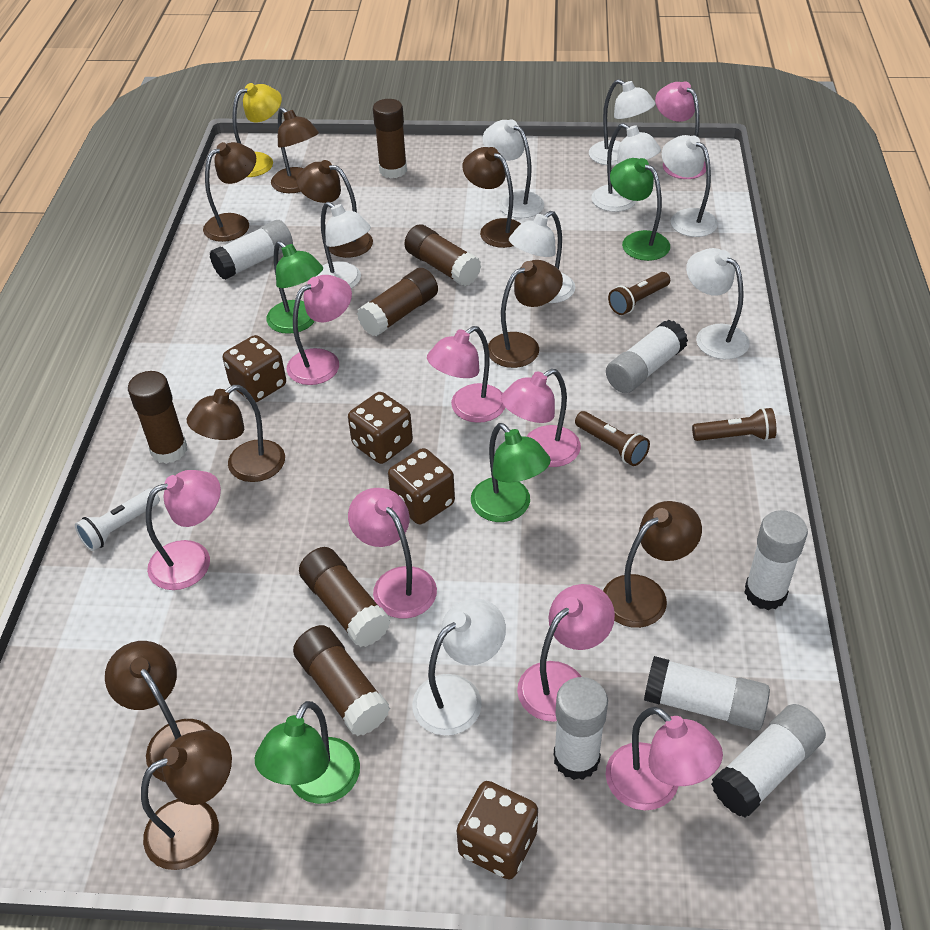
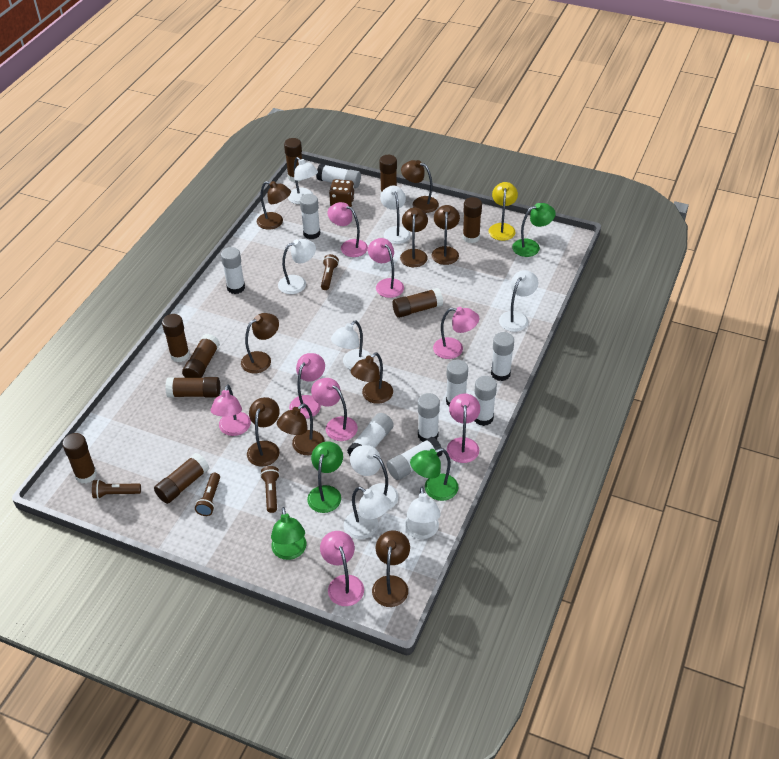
brown dice: [223,335,286,402] [348,392,413,464] [388,448,455,524] [457,781,538,879] = 4 -> [329,179,355,207] = 1
brown flashlight: [575,411,650,466] [608,272,670,315] [692,408,776,441] = 3 -> [92,479,141,499] [195,473,220,516] [260,466,280,513] [321,254,339,290] = 4
brown glue stick: [128,371,187,464] [293,625,390,736] [299,547,391,647] [357,268,438,336] [373,99,407,178] [404,224,481,286] = 6 -> [62,433,97,484] [154,453,209,504] [162,314,190,362] [165,377,220,398] [182,334,220,378] [284,138,302,182] [379,155,397,193] [392,288,443,318] [463,197,482,243] = 9
white flashlight: [75,488,160,551] = 1 -> none = 0
white glue stick: [210,220,293,280] [554,677,608,780] [606,320,688,393] [644,656,770,730] [711,704,826,818] [744,510,808,610] = 6 -> [221,247,245,294] [300,194,320,239] [316,164,361,188] [347,413,394,456] [387,437,443,480] [418,393,440,442] [446,360,468,406] [474,376,497,426] [491,332,514,381] = 9

